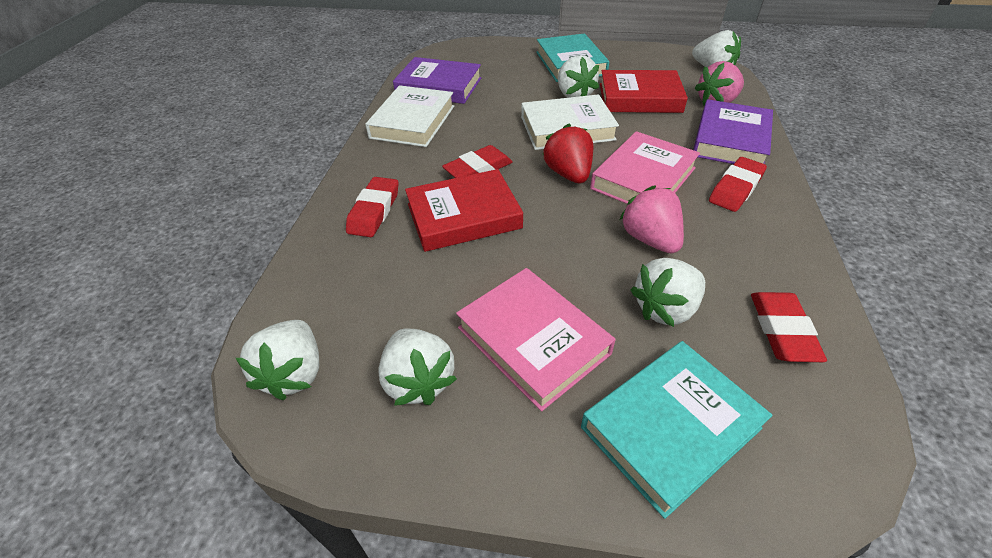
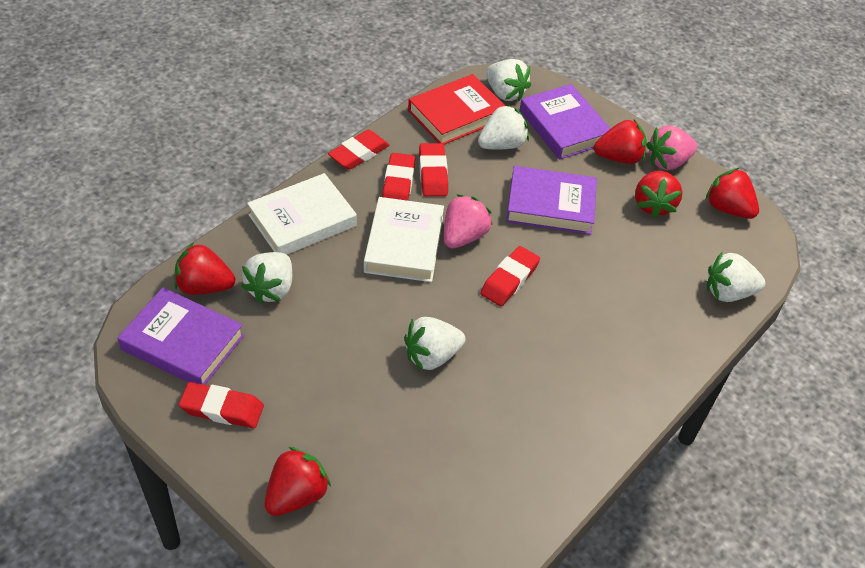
pink book: [456,268,616,411] [590,131,700,204] = 2 -> none = 0
purple book: [393,57,481,104] [693,99,773,164] = 2 -> [117,287,244,385] [506,166,597,235] [520,84,611,160] = 3
red book: [405,169,523,252] [600,70,688,113] = 2 -> [408,74,505,145] = 1
red eraser: [346,177,399,237] [442,145,513,178] [709,157,767,212] [751,292,827,362] = 4 -> [179,382,264,428] [328,130,389,170] [382,153,415,201] [419,143,448,196] [480,246,540,306] = 5
red strawberry: [542,124,593,184] = 1 -> [174,242,235,295] [264,447,331,516] [594,120,647,164] [635,171,682,218] [706,168,759,219] = 5
turquoise book: [536,33,609,82] [581,341,773,519] = 2 -> none = 0

